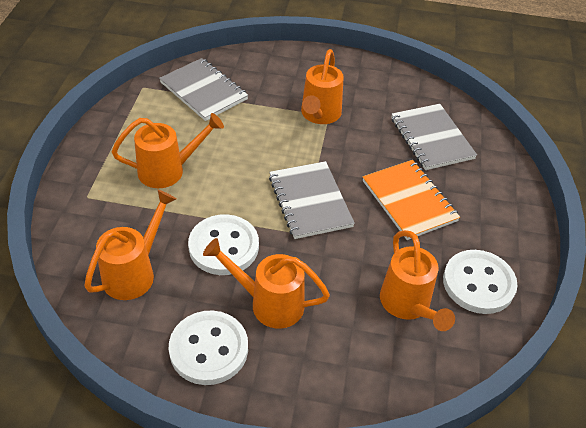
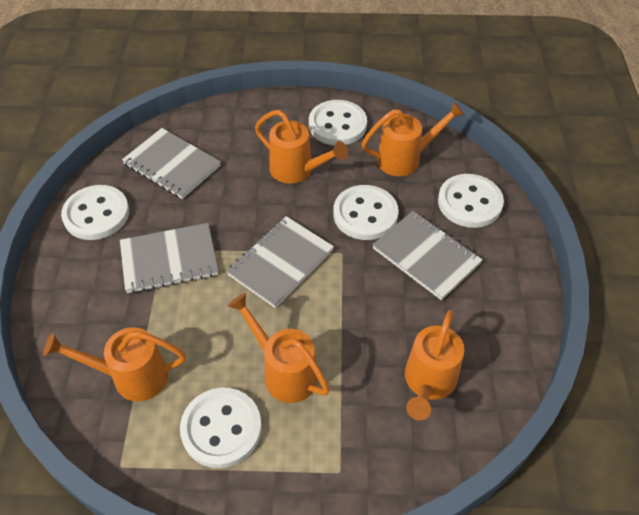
grey notebook: [159,58,248,121] [269,161,355,239] [391,104,477,170] = 3 -> [120,223,218,293] [122,128,221,199] [226,216,334,308] [373,211,483,300] = 4
orange notebook: [363,160,460,240] = 1 -> none = 0
white button: [169,311,248,385] [188,214,259,275] [443,250,518,314] = 3 -> [61,185,129,240] [180,388,262,468] [309,100,367,146] [333,185,399,240] [438,174,504,228] = 5

